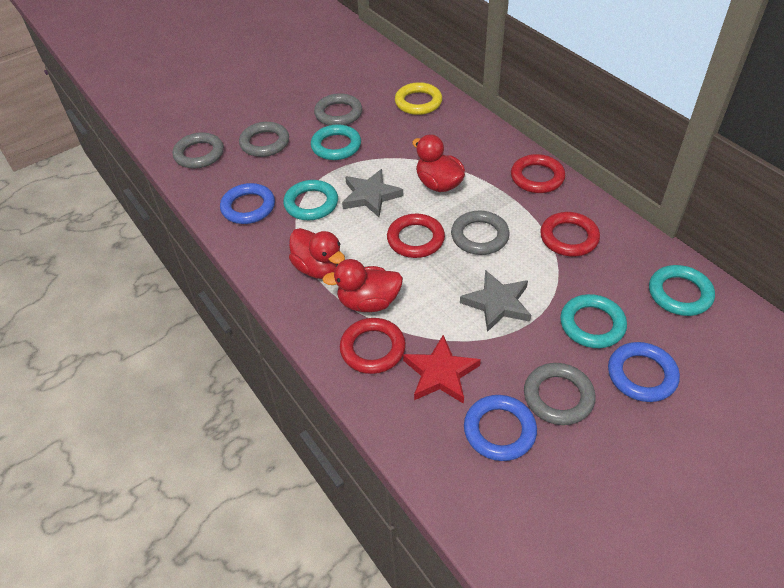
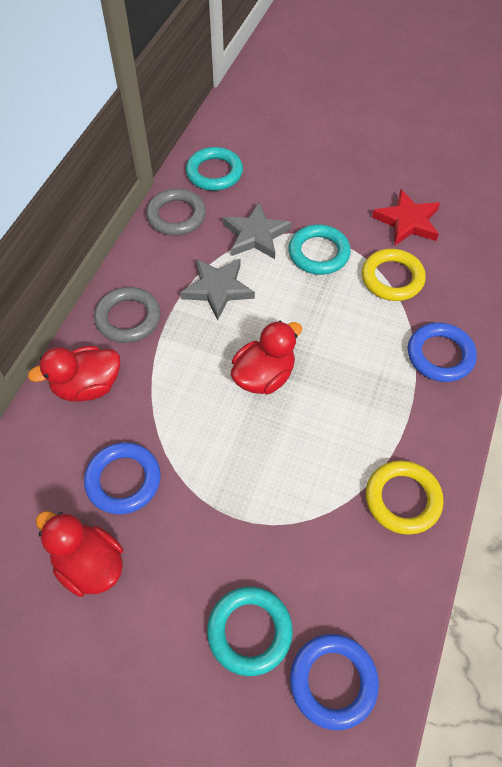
grey ring: [173,132,224,168] [239,122,289,157] [314,93,362,126] [451,211,510,255] [524,363,595,425] = 5 -> [94,287,160,343] [146,189,206,236] = 2
red ring: [340,318,406,374] [387,214,445,258] [511,154,565,193] [540,212,600,256] = 4 -> none = 0
turquoise ring: [283,180,338,220] [311,124,361,160] [560,294,627,348] [649,265,715,316] = 4 -> [186,147,243,191] [207,587,293,676] [288,225,351,275] = 3
yellow ring: [395,82,442,115] = 1 -> [362,249,426,301] [366,460,444,535] = 2

